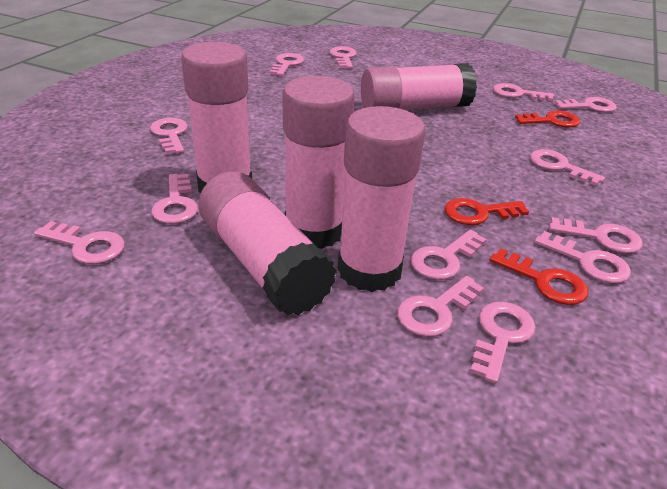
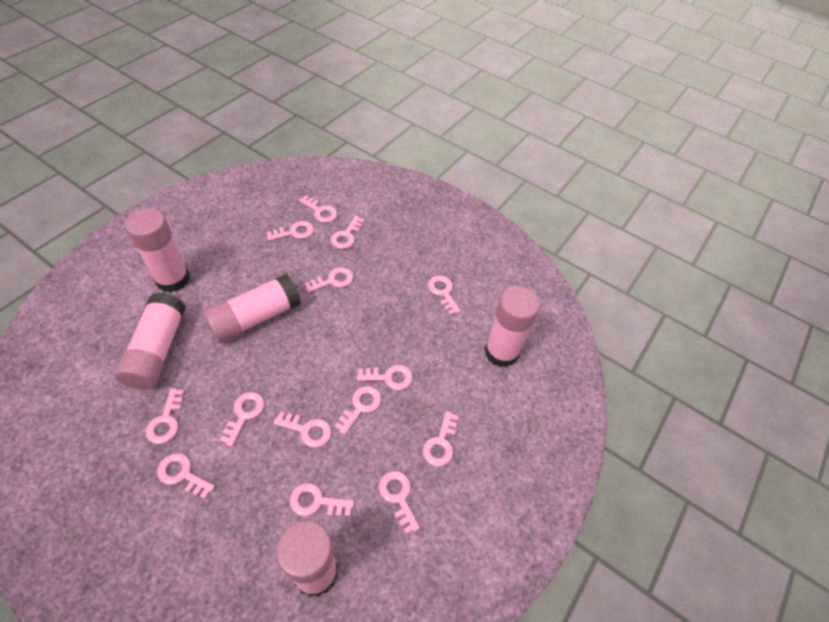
pink key: [34,221,125,264] [150,118,188,154] [152,174,198,224] [270,53,304,76] [329,46,357,68] [397,276,484,337] [411,230,487,280] [470,302,536,384] [493,83,554,101] [530,149,605,186] [534,231,631,283] [549,217,643,253] [555,97,617,112] = 13 -> [146,388,184,444] [157,453,215,499] [220,392,264,446] [267,221,314,241] [274,412,331,448] [290,483,354,516] [299,195,337,223] [305,267,353,293] [331,216,364,249] [334,386,381,435] [357,365,413,390] [379,471,420,534] [423,411,458,467] [428,275,461,315] = 14
red key: [445,198,529,225] [490,248,589,305] [515,111,580,128] = 3 -> none = 0

